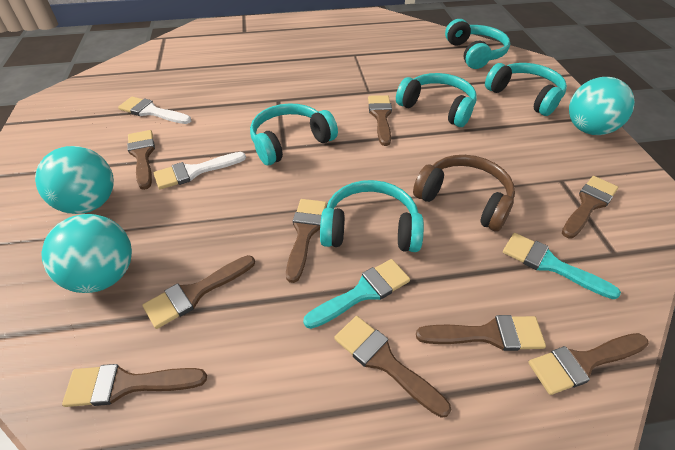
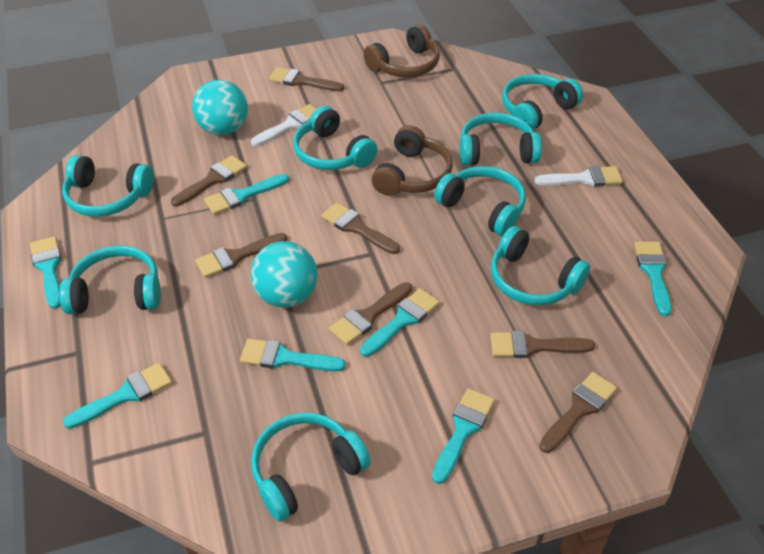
brown brush: [62,364,207,407] [127,130,155,190] [142,255,255,329] [286,199,327,283] [334,316,451,418] [368,95,392,146] [416,315,546,351] [528,333,649,395] [562,176,618,238] = 9 -> [171,155,247,206] [195,233,287,278] [269,67,344,91] [321,202,400,254] [329,282,412,345] [490,331,595,358] [539,372,617,453] = 7
brown headphones: [413,155,515,231] = 1 -> [363,25,440,77] [372,125,453,196] = 2
turquoise ball: [35,146,114,214] [41,214,132,293] [569,77,635,135] = 3 -> [192,80,248,135] [251,241,318,307] = 2
turquoise brush: [303,259,410,329] [503,233,621,299] = 2 -> [30,236,61,309] [63,363,172,429] [204,174,289,215] [240,338,346,371] [360,288,440,357] [432,388,495,484] [634,241,672,316] = 7
turquoise headphones: [250,103,338,165] [320,180,424,252] [396,73,477,127] [445,19,510,69] [485,63,567,116] = 5 -> [59,245,161,314] [62,155,154,217] [251,413,371,522] [293,106,378,170] [434,166,526,236] [460,112,542,165] [491,226,590,305] [502,74,583,130] = 8

